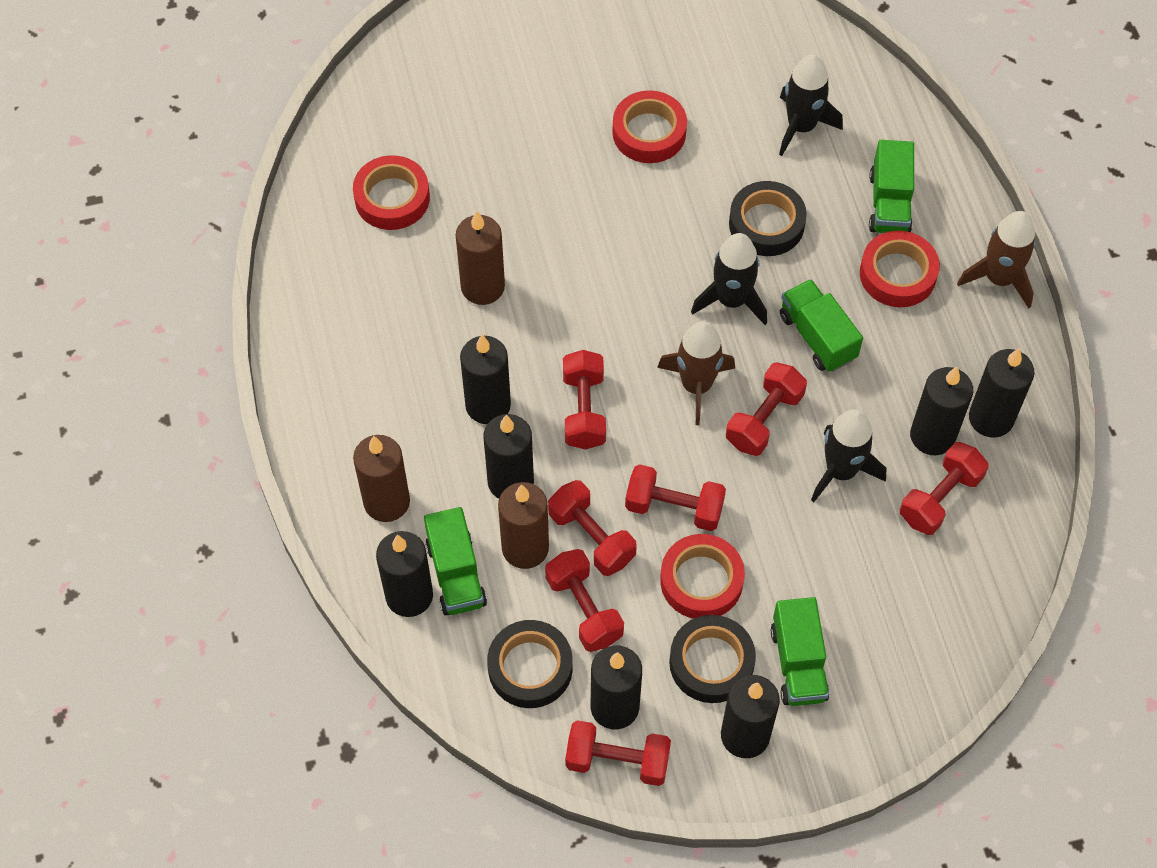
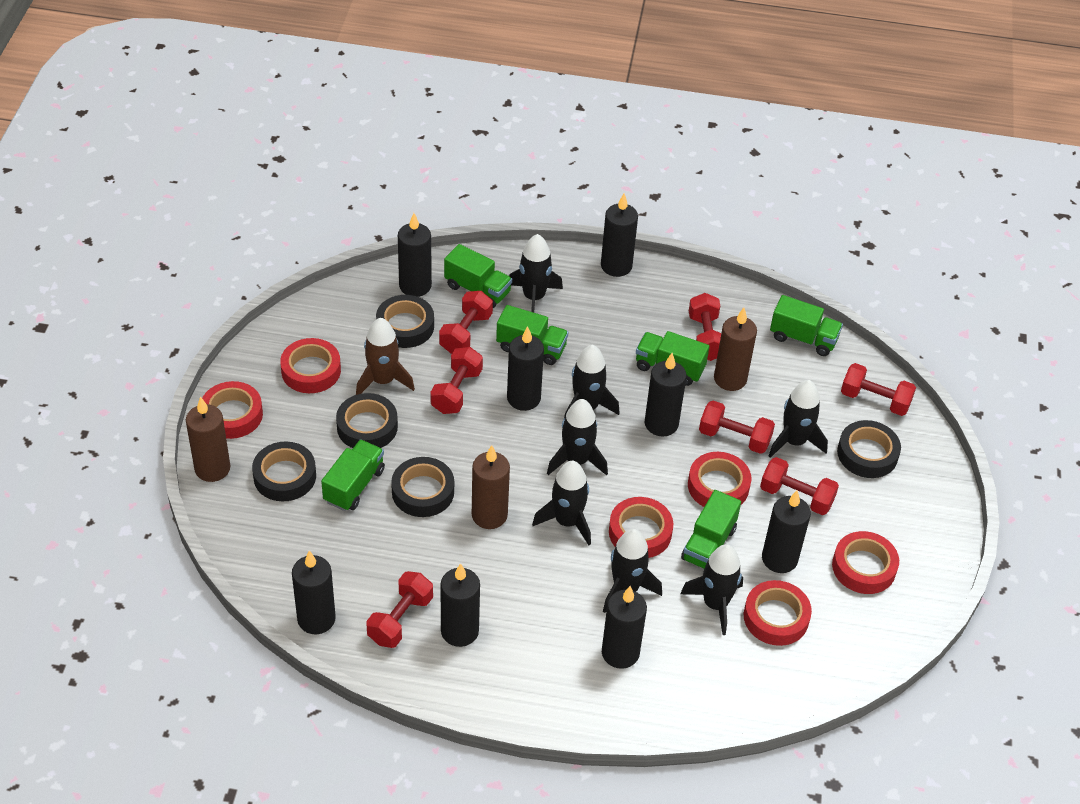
black candle: [376,531,433,617] [460,335,511,424] [483,414,534,499] [591,646,642,729] [721,675,780,758] [910,367,973,455] [969,348,1034,438] = 7 -> [292,550,336,634] [398,213,432,297] [441,563,480,647] [507,326,544,411] [601,193,638,277] [602,586,647,669] [645,353,687,437] [762,490,811,573] = 8
black rocket: [691,233,767,325] [779,54,843,156] [811,409,886,502] = 3 -> [509,234,563,313] [532,461,591,545] [547,399,608,476] [564,345,620,418] [603,529,662,613] [681,544,743,635] [769,380,828,458] = 7
black tape: [487,620,573,708] [669,615,756,703] [729,181,807,256] = 3 -> [252,441,316,501] [336,393,398,448] [376,295,434,348] [391,457,454,517] [837,420,901,478] = 5
brown rocket: [657,321,735,425] [957,211,1036,308] = 2 -> [356,318,415,395] = 1
green truck: [424,507,487,615] [771,597,830,706] [780,279,863,372] [869,140,914,233] = 4 -> [321,439,385,511] [444,244,512,308] [496,305,568,365] [636,331,709,386] [681,490,741,568] [770,295,843,356] = 6
red tape: [353,155,430,230] [612,90,687,163] [660,534,745,619] [860,231,940,307] = 4 -> [202,381,263,439] [280,338,341,393] [609,497,673,558] [688,452,751,507] [744,580,812,646] [832,531,899,594] = 6

